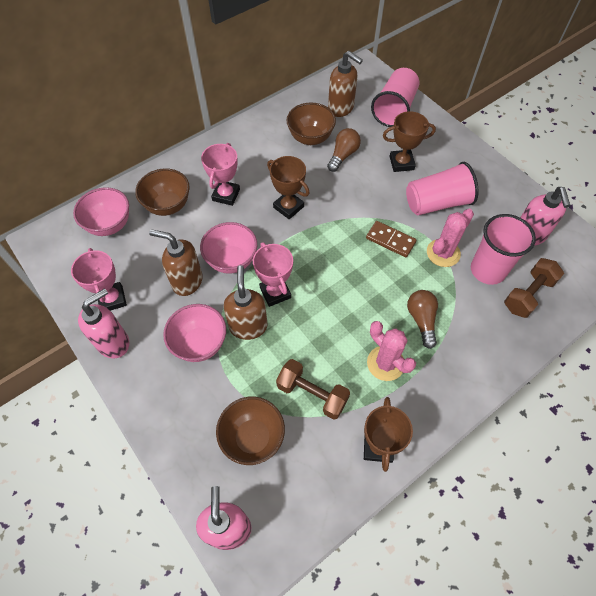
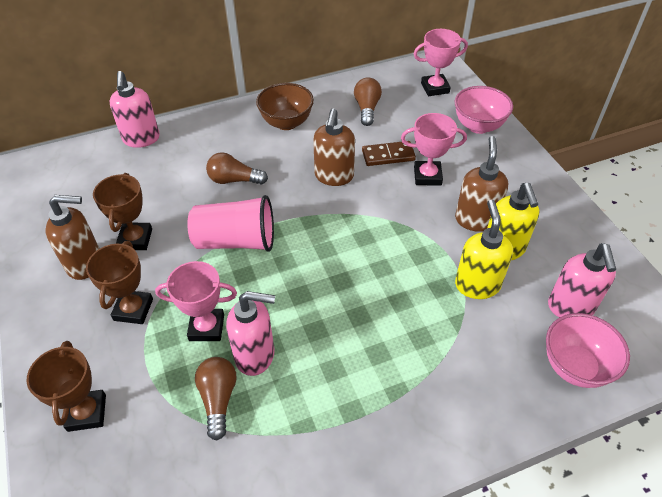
brown bowl: [135,168,190,216] [216,397,285,465] [286,102,336,145] = 3 -> [256,83,314,130] = 1
brown dumbbell: [276,359,350,420] [504,258,564,318] = 2 -> none = 0
brown light bulb: [327,128,361,172] [407,290,438,349] = 2 -> [195,357,237,441] [206,152,268,184] [354,77,382,126] = 3
pink bowl: [73,187,129,236] [163,304,226,362] [200,222,257,274] = 3 -> [455,86,513,134] [546,313,630,388] = 2
pink cactus: [367,321,416,381] [427,209,474,267] = 2 -> none = 0
pink cup: [371,68,419,127] [406,162,479,215] [471,214,536,285] = 3 -> [187,195,274,252] = 1
yellow soap dispenser: none = 0 -> [455,200,513,299] [487,183,539,260] = 2

